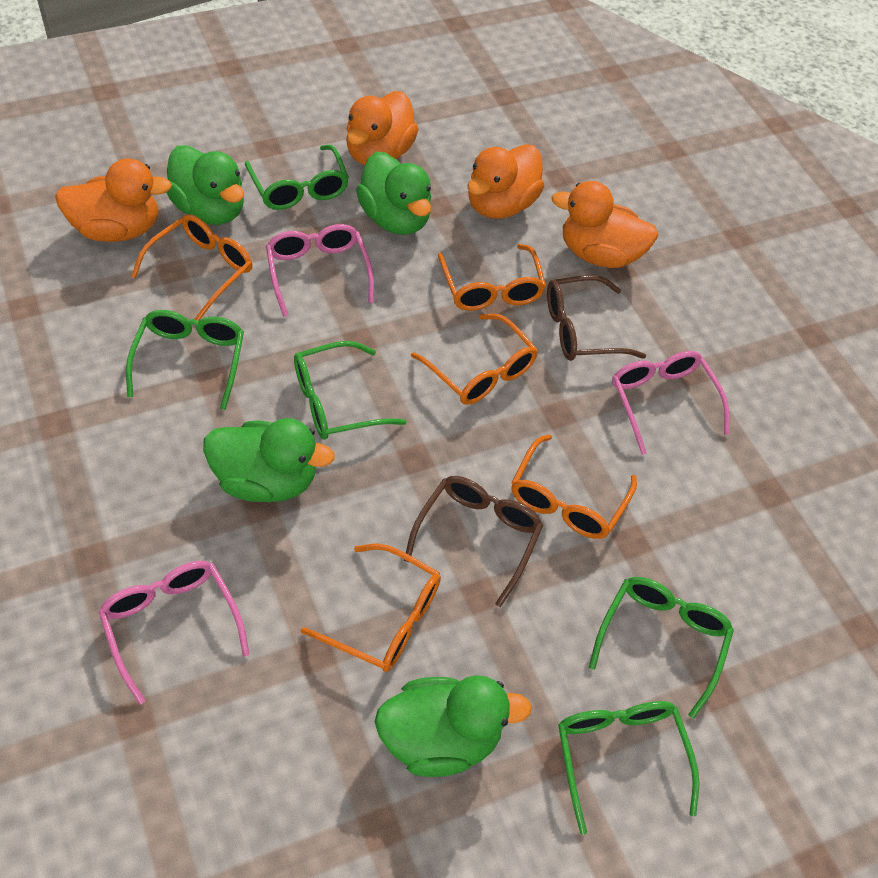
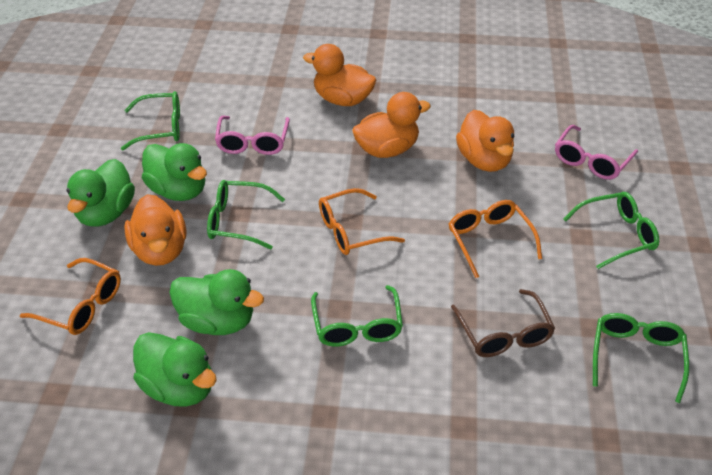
brown glasses: [404,476,543,607] [547,275,646,361] = 2 -> [451,289,555,357] = 1
orange glasses: [131,214,252,321] [301,544,441,672] [411,314,538,405] [438,244,546,311] [511,434,637,539] = 5 -> [20,258,121,335] [319,188,405,255] [449,200,542,278] = 3
pink glasses: [99,561,250,704] [266,224,374,317] [612,351,730,455] = 3 -> [215,116,290,155] [555,125,638,180] = 2

